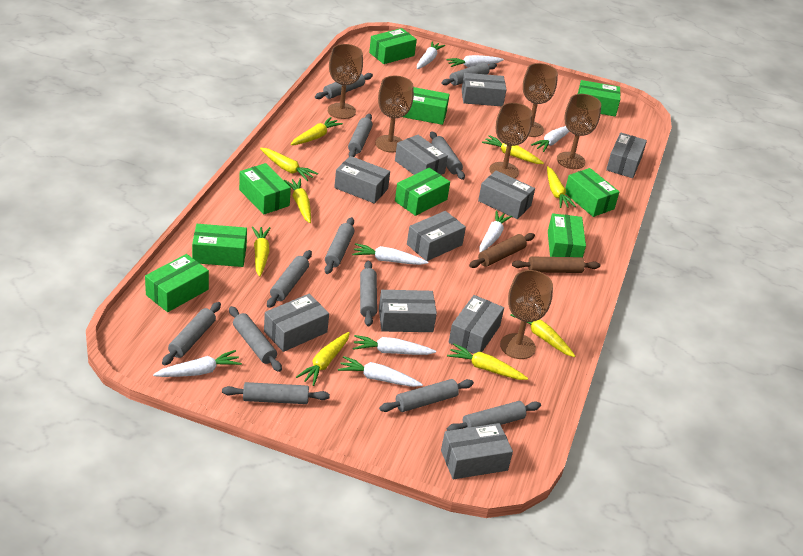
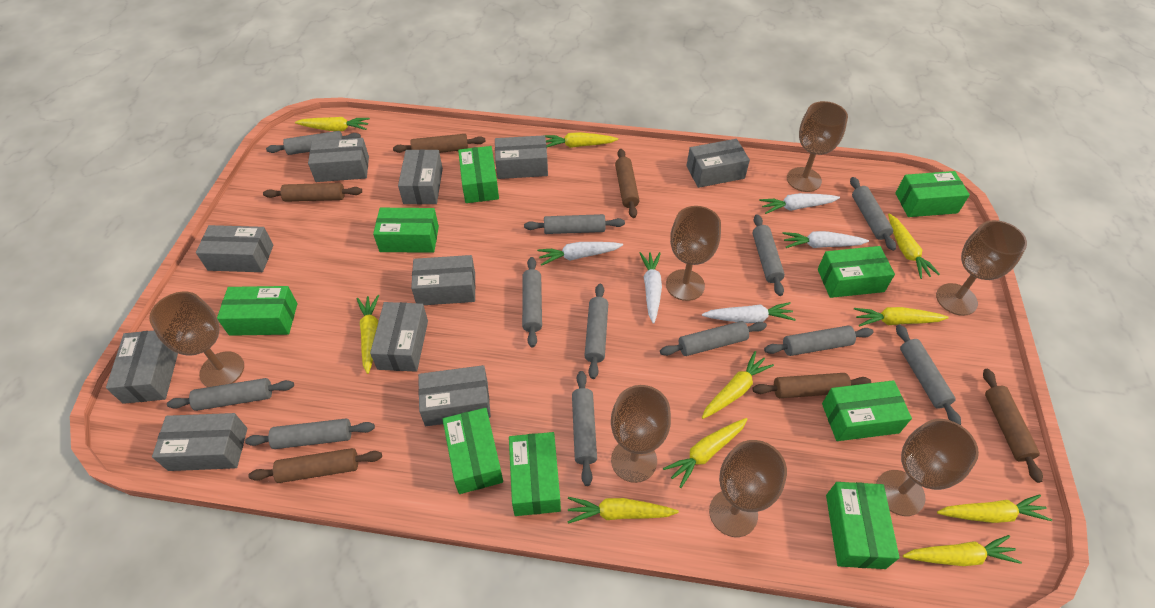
brown goblet: [328,44,363,119] [375,76,414,152] [489,103,532,179] [500,270,553,359] [523,63,558,137] [557,94,601,169] = 6 -> [149,292,244,387] [611,385,671,483] [666,206,721,301] [709,440,787,537] [787,101,848,192] [876,419,979,516] [936,220,1027,316] = 7
brown rolling pin: [469,233,535,268] [512,257,600,273] = 2 -> [249,448,382,483] [263,183,362,202] [393,134,486,153] [615,149,639,218] [752,373,871,398] [983,369,1043,483] = 6
white carrot: [153,350,242,377] [338,356,423,387] [352,243,428,265] [353,335,436,355] [417,41,445,69] [446,55,504,67] [479,211,512,252] [531,126,570,152] = 8 -> [537,242,623,266] [640,252,662,324] [702,302,796,323] [759,193,840,214] [782,231,869,248] = 5
yellow carrot: [252,226,270,277] [260,148,318,181] [284,178,311,223] [290,117,343,145] [296,332,350,386] [447,343,528,380] [482,135,544,164] [510,314,575,357] [547,166,576,208] = 9 -> [295,117,370,131] [357,295,379,374] [545,132,618,148] [567,497,679,524] [663,418,748,488] [702,351,774,419] [854,307,949,327] [888,214,940,279] [903,535,1022,566] [937,495,1052,523] = 10

